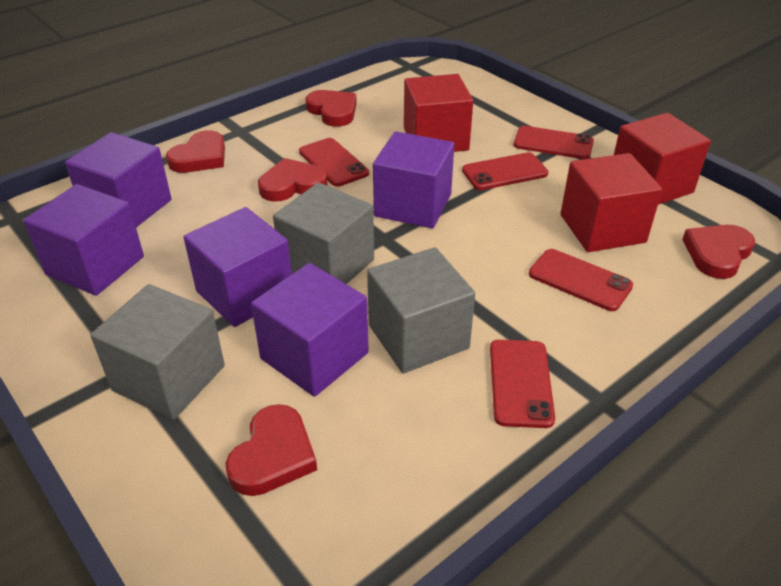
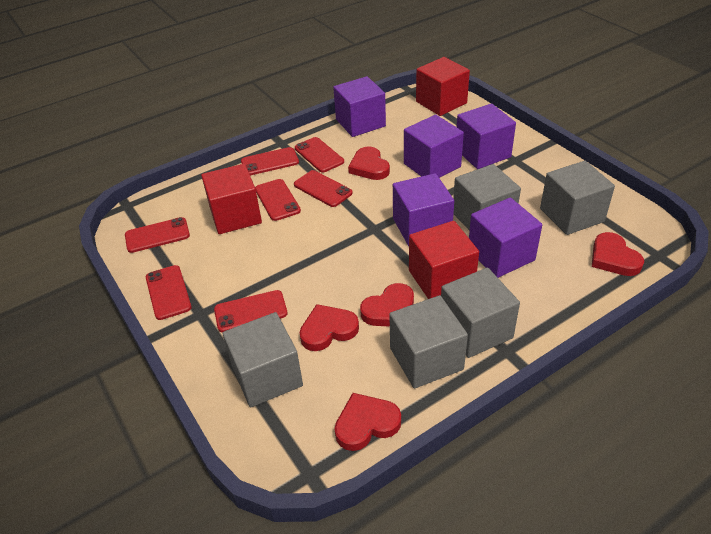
grey cube: [90,284,225,420] [273,182,374,284] [367,247,475,373] = 3 -> [222,312,303,407] [389,295,468,388] [441,267,520,358] [453,164,521,231] [540,161,615,235] = 5
red phone: [299,138,369,186] [462,152,549,190] [490,340,555,428] [513,126,594,159] [529,249,633,311] = 5 -> [125,217,190,253] [146,265,192,320] [214,290,288,332] [241,147,299,175] [255,179,301,221] [294,170,353,207] [295,137,344,172] = 7

